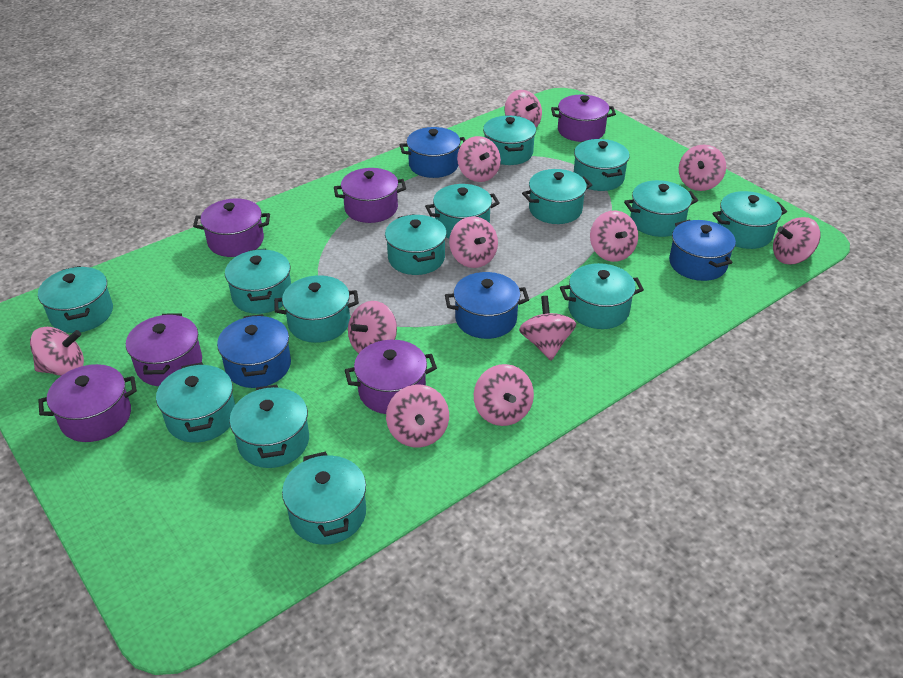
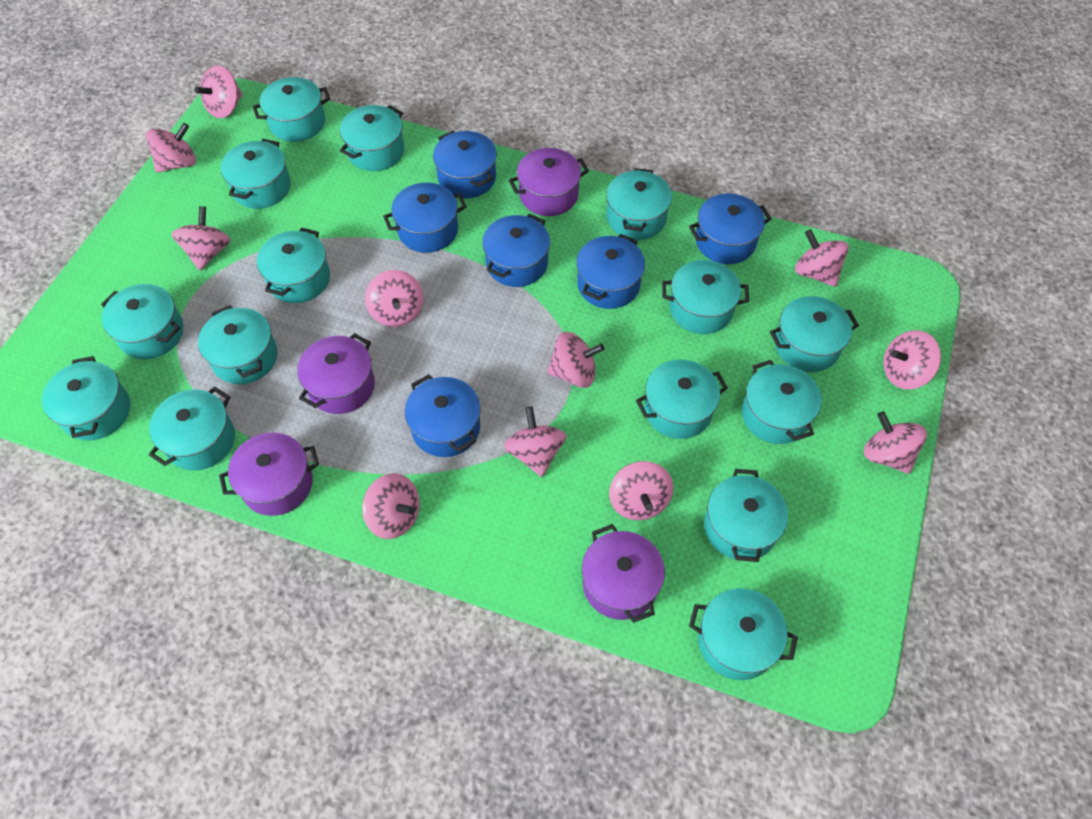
blue pot: [217,314,291,388] [400,127,465,178] [445,272,529,339] [669,220,736,281] = 4 -> [383,182,467,253] [405,374,480,457] [433,131,497,198] [482,214,550,287] [576,234,645,309] [689,194,772,264] = 6
purple pot: [38,364,137,442] [126,313,202,386] [193,198,270,257] [334,168,406,223] [345,340,437,414] [551,95,616,142] = 6 -> [219,432,319,516] [298,333,375,414] [509,148,589,216] [582,524,665,623] = 4
turquoise pot: [38,266,113,333] [156,362,235,443] [225,249,291,314] [230,385,309,468] [274,275,359,343] [282,452,366,545] [385,214,447,275] [425,184,500,239] [483,116,536,165] [522,169,592,224] [560,263,644,329] [574,139,630,191] [624,180,698,237] [712,191,787,249] = 14 -> [42,356,130,441] [101,284,184,359] [149,387,235,471] [198,305,278,384] [221,139,291,209] [253,77,330,142] [257,227,330,303] [340,105,404,171] [606,168,672,240] [636,359,728,439] [662,260,749,334] [689,588,798,680] [704,469,788,562] [742,360,821,444] [770,296,859,372] = 15

